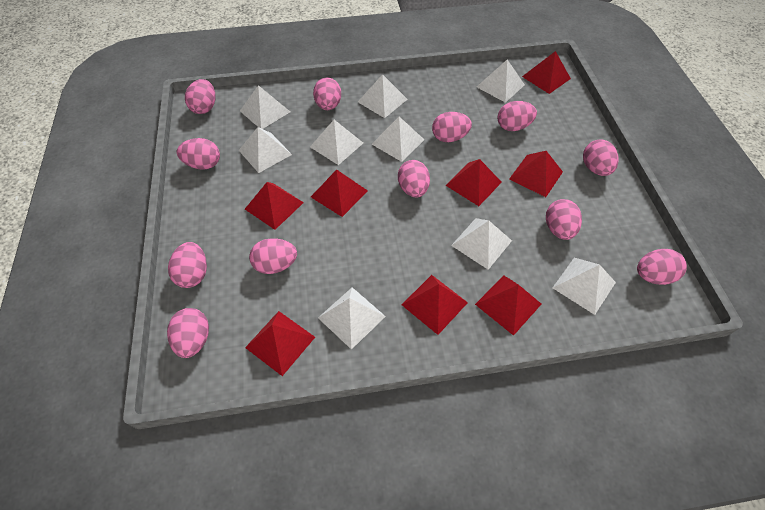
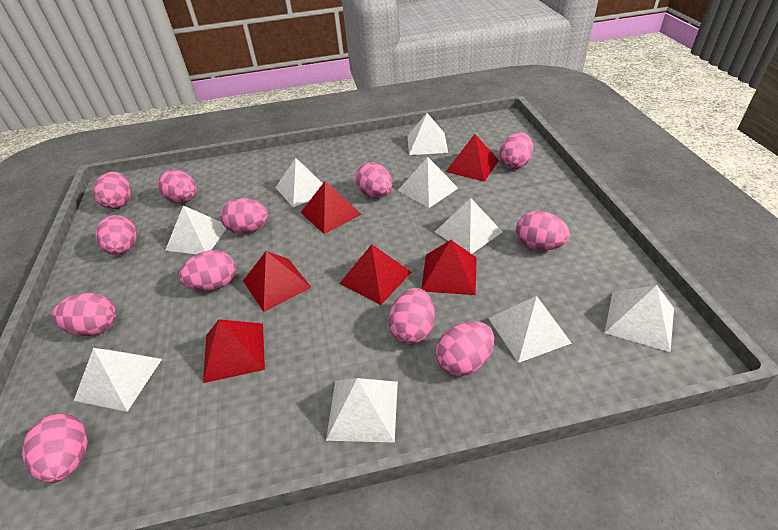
red pyramid: [245,182,304,230] [245,311,315,376] [311,170,368,217] [402,275,468,335] [445,159,502,206] [475,275,541,336] [509,151,563,197] [522,51,571,94] = 8 -> [203,319,265,383] [243,251,312,312] [301,181,362,234] [339,244,411,305] [421,240,477,295] [446,134,499,182] = 6

